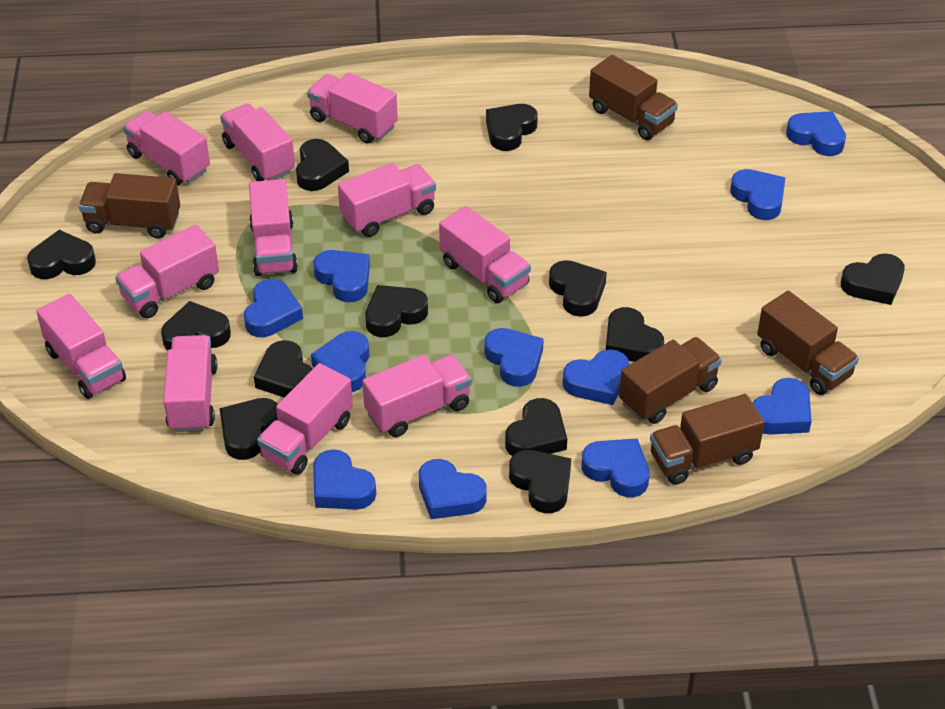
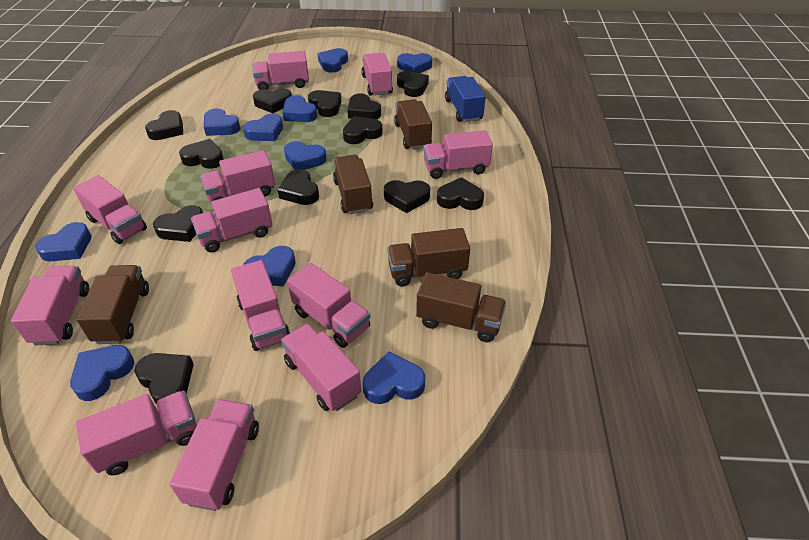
blue heart: [244,279,303,337] [311,331,370,392] [313,449,376,510] [314,250,370,302] [419,459,487,519] [484,328,544,387] [563,349,629,405] [581,438,650,497] [730,169,785,220] [753,378,812,435] [786,111,846,156] = 11 -> [35,222,92,261] [70,345,134,401] [204,109,240,136] [243,114,283,141] [243,246,296,286] [282,95,317,122] [284,141,327,170] [318,48,348,73] [363,351,425,404] [397,53,432,73] = 10
blue truck: none = 0 -> [445,76,486,122] = 1
pink truck: [36,294,126,399] [115,225,219,318] [123,110,210,185] [163,335,218,432] [220,103,295,181] [249,179,298,276] [257,363,353,475] [307,73,398,144] [338,163,436,237] [362,355,472,437] [439,206,531,303] = 11 -> [11,266,89,346] [73,175,147,244] [76,390,197,475] [169,399,259,511] [191,188,272,253] [200,150,275,203] [231,260,290,351] [253,51,309,90] [281,323,361,411] [287,263,370,348] [361,53,393,95] [423,130,493,179] = 12

